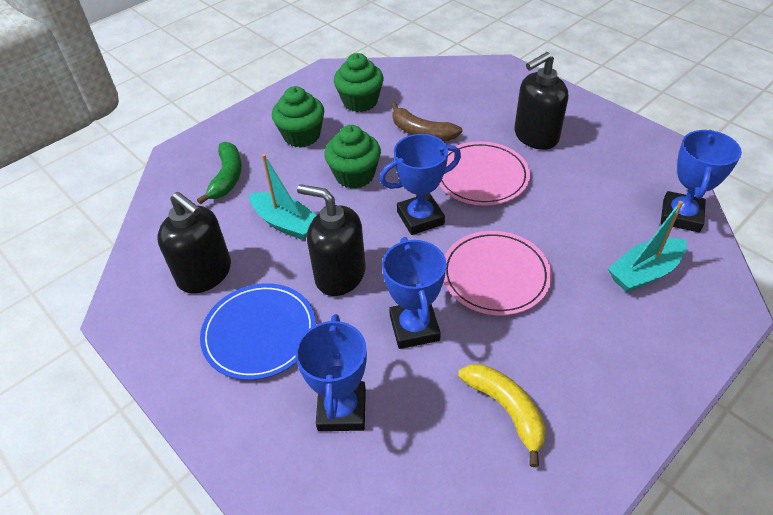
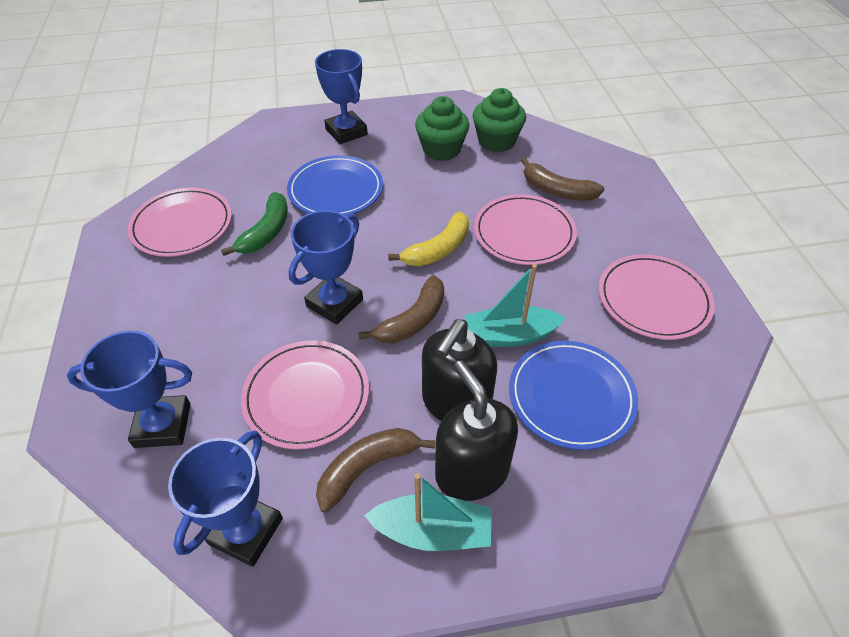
black soap dispenser: [157,192,231,294] [297,184,366,296] [514,52,568,150] = 3 -> [422,319,497,421] [435,360,518,501] = 2
blue plate: [200,283,316,380] = 1 -> [287,155,383,215] [509,341,638,450] = 2
brown banana: [391,103,462,141] = 1 -> [316,428,436,513] [359,275,444,343] [521,157,604,201] = 3
green cupcake: [272,86,324,147] [324,125,381,189] [334,53,383,112] = 3 -> [415,96,469,161] [473,88,526,152] = 2
pink plate: [439,141,530,206] [444,231,552,315] = 2 -> [127,188,232,257] [241,340,369,450] [474,194,577,265] [599,254,715,340] = 4

